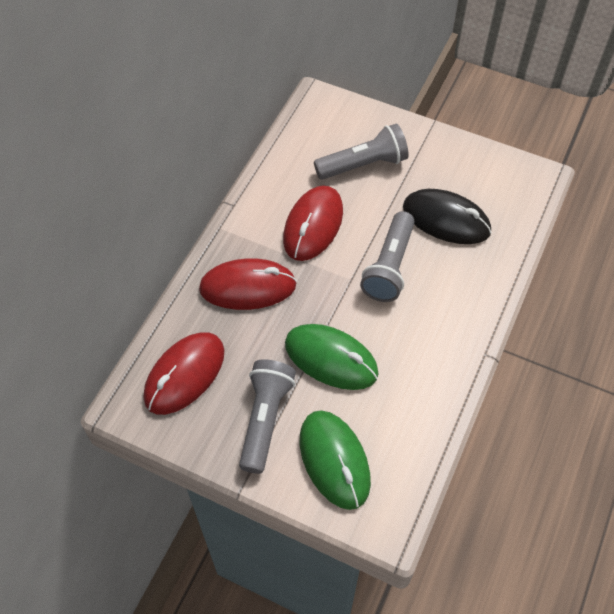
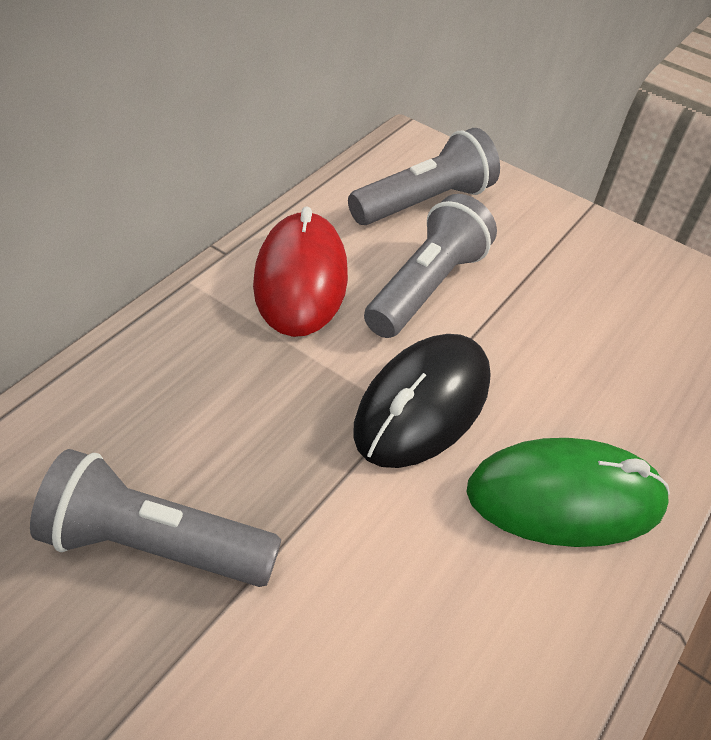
green mouse: [285,324,379,390] [300,410,371,510] = 2 -> [467,438,670,547] = 1
red mouse: [144,332,224,415] [199,258,297,310] [283,185,343,261] = 3 -> [253,206,348,337] = 1

